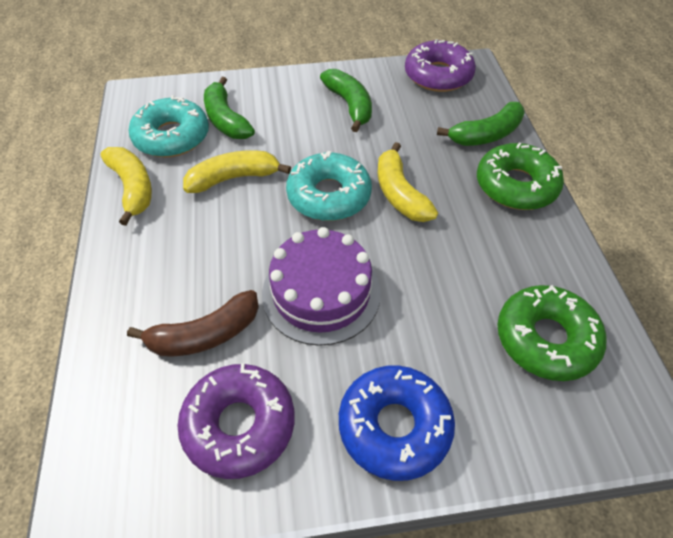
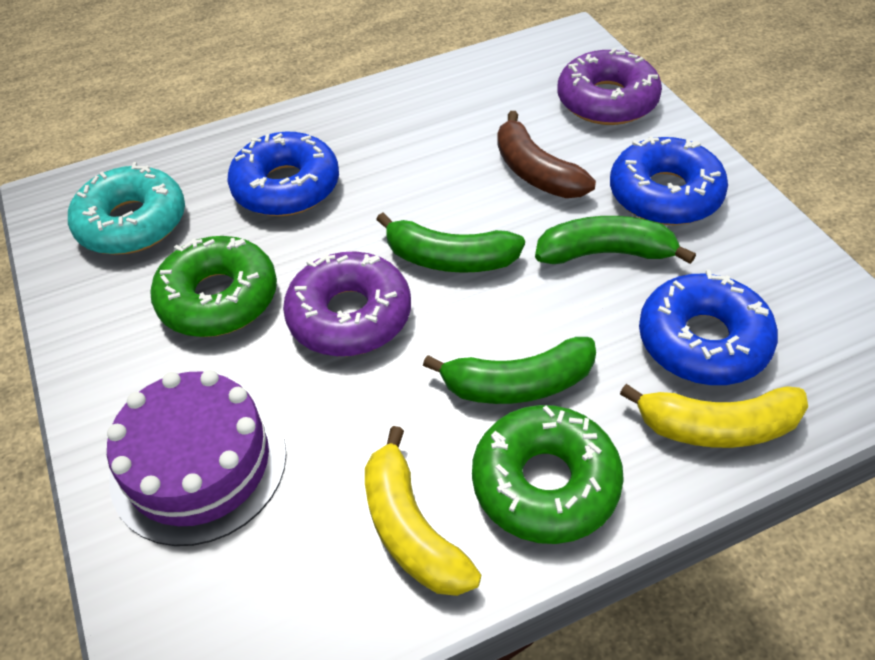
blue donut: [339,365,455,481] = 1 -> [227,132,339,216] [610,136,728,225] [639,270,778,385] = 3
turquoise donut: [129,95,209,157] [286,151,372,221] = 2 -> [68,162,185,255] = 1
yellow banana: [100,147,152,226] [183,150,291,193] [377,142,438,222] = 3 -> [365,426,481,596] [620,384,808,448] = 2

